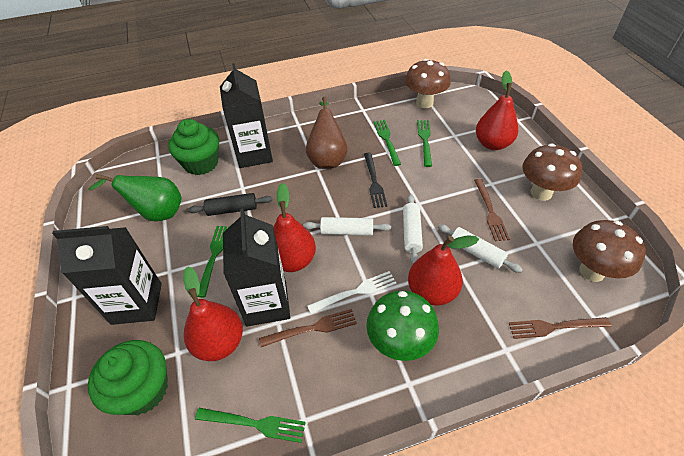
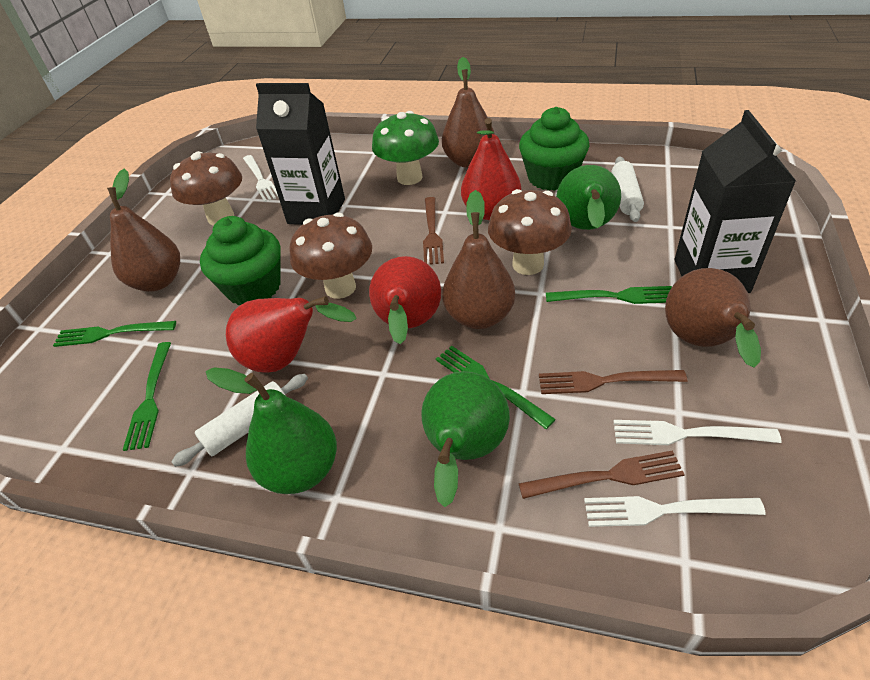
black carton: [52,226,162,325] [220,63,273,168] [223,209,290,327] = 3 -> [256,83,345,225] [674,110,796,293] = 2
black fork: [364,153,387,208] = 1 -> none = 0
black rolling pin: [188,193,272,216] = 1 -> none = 0
brown pear: [306,96,348,169] = 1 -> [107,169,180,291] [442,57,495,168] [442,190,515,329] [665,268,761,368] = 4
green pear: [89,174,182,221] = 1 -> [206,367,337,494] [421,371,510,507] [556,165,621,230] = 3
red pear: [183,266,243,361] [273,183,316,272] [408,235,479,306] [476,71,518,150] = 4 -> [226,296,356,373] [369,256,441,344] [461,118,521,220] = 3
white fork: [307,271,397,314] = 1 -> [243,155,279,202] [584,496,766,527] [613,420,781,445] = 3
white rolling pin: [303,217,391,236] [403,194,423,264] [438,224,523,273] = 3 -> [171,374,308,467] [611,156,644,222] = 2

